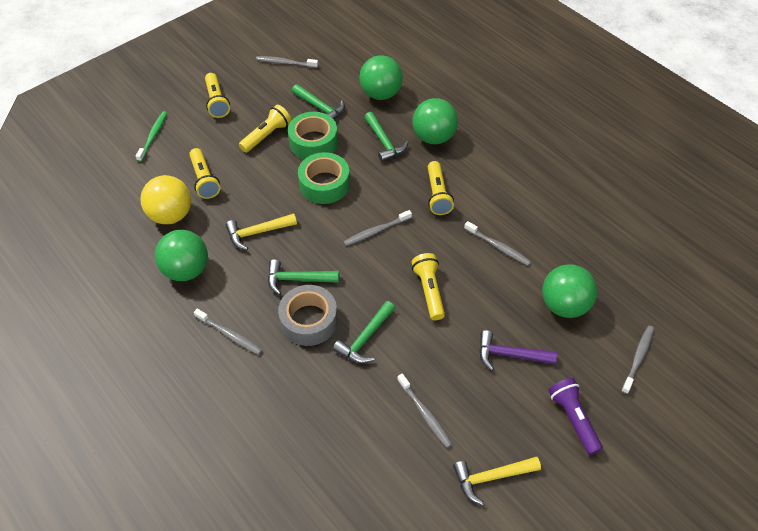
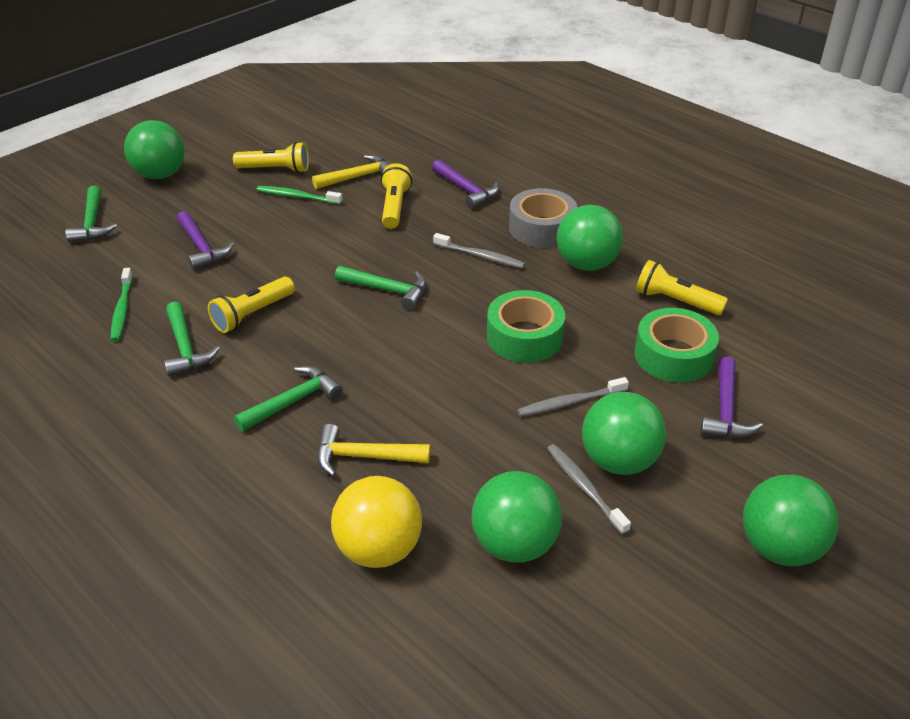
green ball: [155,230,208,281] [359,56,403,100] [412,98,458,144] [542,264,597,318] = 4 -> [124,120,185,179] [471,471,562,563] [557,205,623,271] [582,392,666,475] [743,475,839,566] = 5
green toothbrush: [136,111,167,162] = 1 -> [111,268,133,341] [256,186,342,205] = 2
grey toothbrush: [194,309,262,355] [256,56,318,68] [344,210,412,246] [397,373,452,448] [464,221,531,266] [622,326,654,394] = 6 -> [433,233,525,269] [518,377,629,417] [547,444,631,535] = 3
purple flashlight: [548,378,603,455] = 1 -> none = 0
purple hammer: [479,330,557,371] = 1 -> [177,211,234,270] [432,159,499,209] [700,356,763,438] = 3
yellow flashlight: [189,148,220,199] [205,73,230,118] [239,105,291,153] [412,253,445,320] [428,161,454,215] = 5 -> [208,277,295,333] [233,142,309,173] [381,163,412,229] [636,260,728,315] = 4

